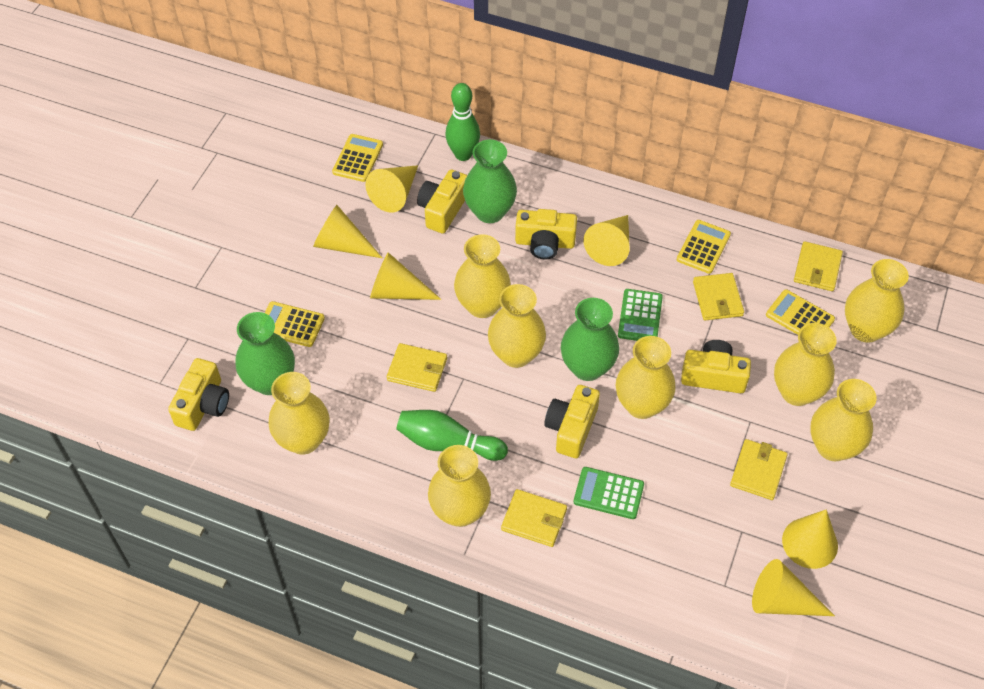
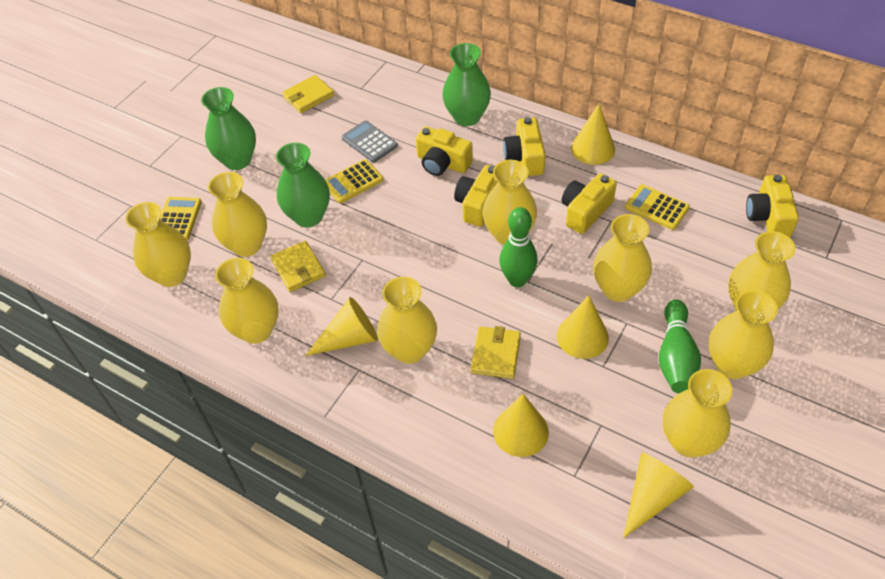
green calculator: [574,467,644,519] [618,289,663,341] = 2 -> none = 0
grey calculator: none = 0 -> [342,120,398,163] = 1
yellow calculator: [265,301,325,347] [332,134,383,182] [677,220,731,274] [766,289,835,335] = 4 -> [160,197,202,240] [325,159,383,203] [625,184,690,230] = 3
yellow cone: [313,205,382,258] [365,165,418,212] [370,252,442,300] [584,215,630,266] [752,559,835,616] [782,510,838,569] = 6 -> [305,297,378,356] [493,394,549,457] [557,296,609,359] [571,104,615,165] [623,453,694,538] = 5
yellow vase: [269,372,330,455] [428,445,491,527] [454,234,511,318] [488,284,546,368] [616,336,676,419] [774,323,837,406] [810,379,877,461] [845,259,909,343] = 8 -> [125,202,191,287] [208,172,267,257] [215,258,278,344] [377,277,437,364] [482,160,537,245] [593,214,652,302] [663,369,733,458] [709,290,778,379] [728,231,796,311] = 9
yellow wallet: [387,343,447,392] [501,489,567,547] [693,273,744,320] [730,439,788,500] [794,241,843,291] = 5 -> [270,241,326,292] [282,75,334,113] [471,326,521,379] = 3

